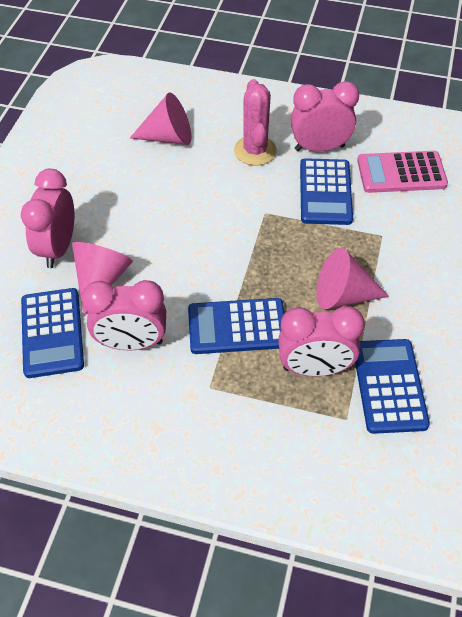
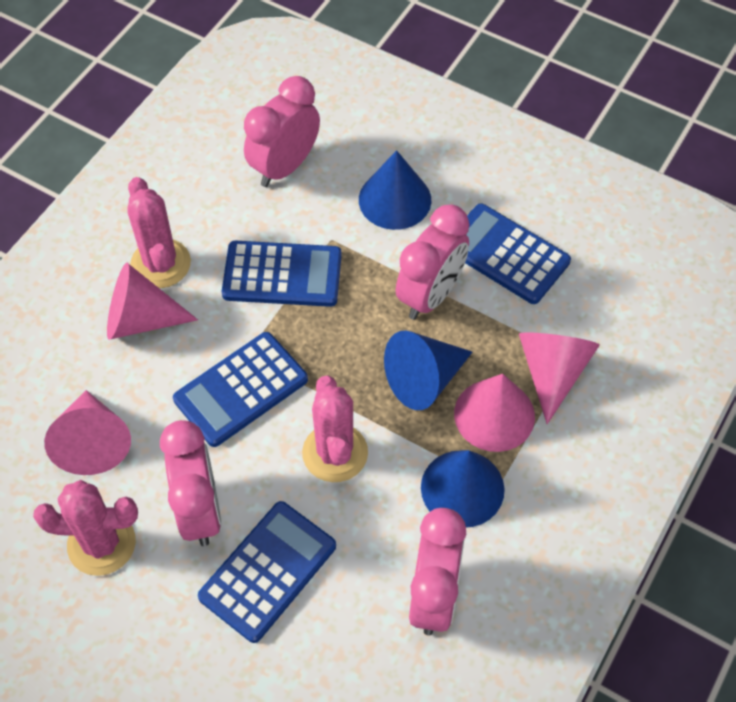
blue cone: none = 0 -> [359,150,431,230] [384,331,472,410] [421,450,505,528] = 3
pink cactus: [234,79,277,165] = 1 -> [33,480,138,576] [127,177,191,288] [302,375,368,482] = 3
pink calculator: [357,151,448,193] = 1 -> none = 0
pink cone: [72,242,133,316] [130,92,191,145] [316,248,389,309] = 3 -> [44,390,131,475] [107,263,198,340] [454,374,535,452] [519,332,600,424] = 4

